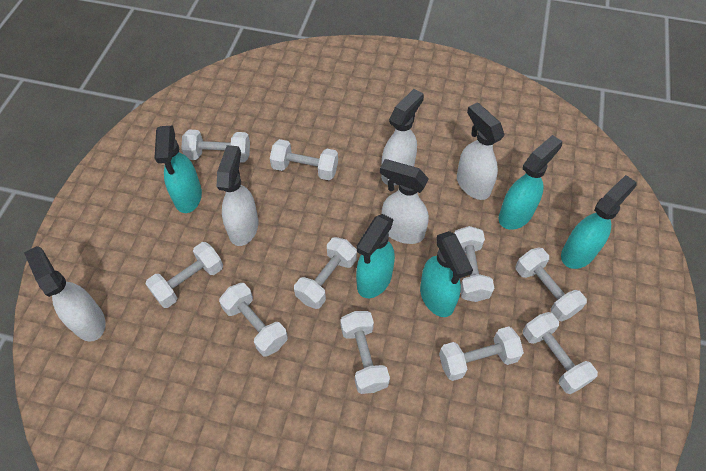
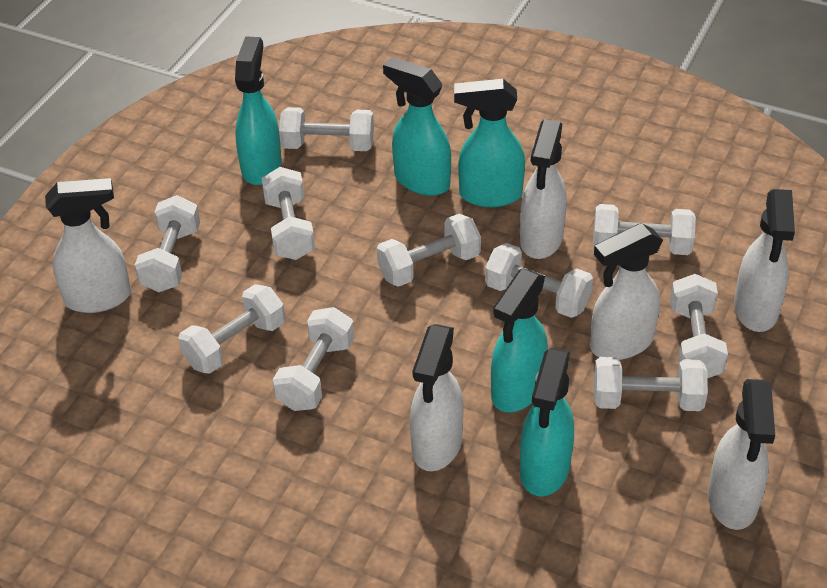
white spray bottle: [24,246,105,342] [217,145,258,246] [380,159,429,244] [381,89,424,186] [457,102,504,200] = 5 -> [45,178,131,313] [410,324,464,471] [520,119,567,259] [590,223,663,360] [708,379,775,530] [734,189,795,332] = 6

